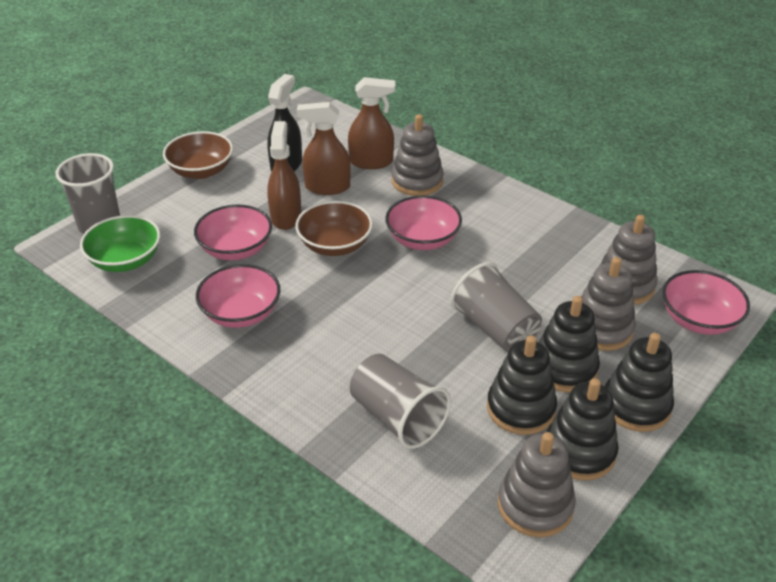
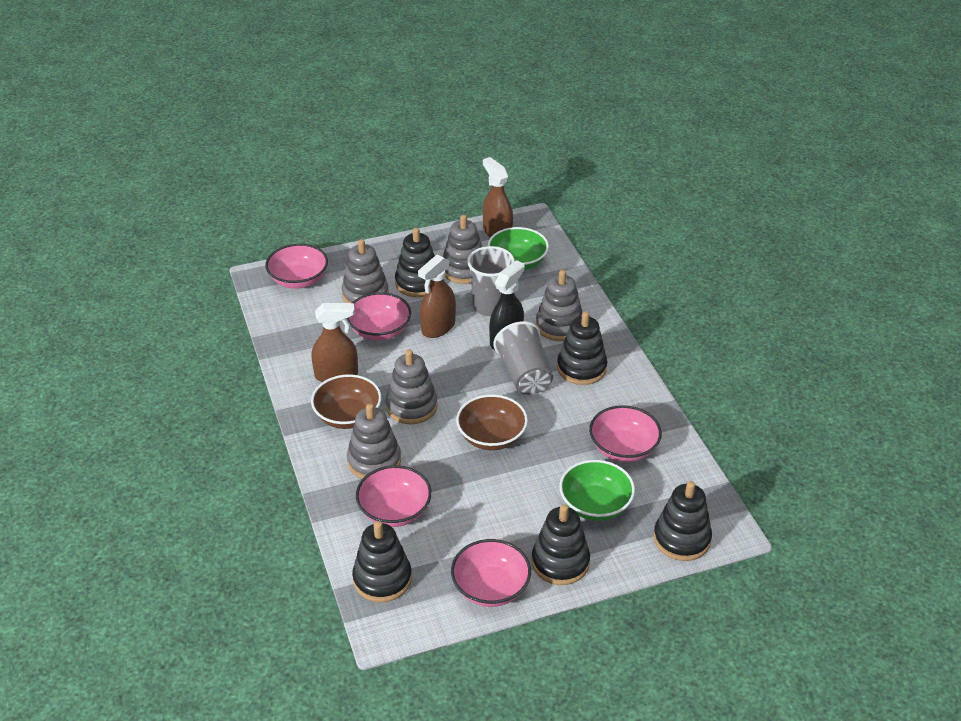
black stacking toy: [487,336,557,435] [539,296,600,392] [546,378,619,481] [605,333,674,432] = 4 -> [352,521,412,602] [395,228,435,297] [532,504,590,585] [557,311,607,385] [653,481,712,561] = 5
green bowl: [80,215,160,272] = 1 -> [488,227,549,270] [559,460,635,521] = 2
grey cup: [56,153,120,234] [350,354,451,449] [450,262,542,352] = 3 -> [467,246,515,316] [493,321,553,395] = 2
grey stacking toy: [391,114,444,196] [498,432,576,537] [581,257,636,351] [599,215,658,305] = 4 -> [342,239,389,303] [347,404,401,479] [386,349,438,424] [443,215,482,284] [536,270,583,341] = 5
pink bowl: [194,205,272,260] [196,264,280,328] [385,196,462,250] [662,270,750,335] = 4 -> [265,244,328,289] [346,292,411,341] [356,465,431,527] [451,539,531,607] [589,405,662,462] = 5

